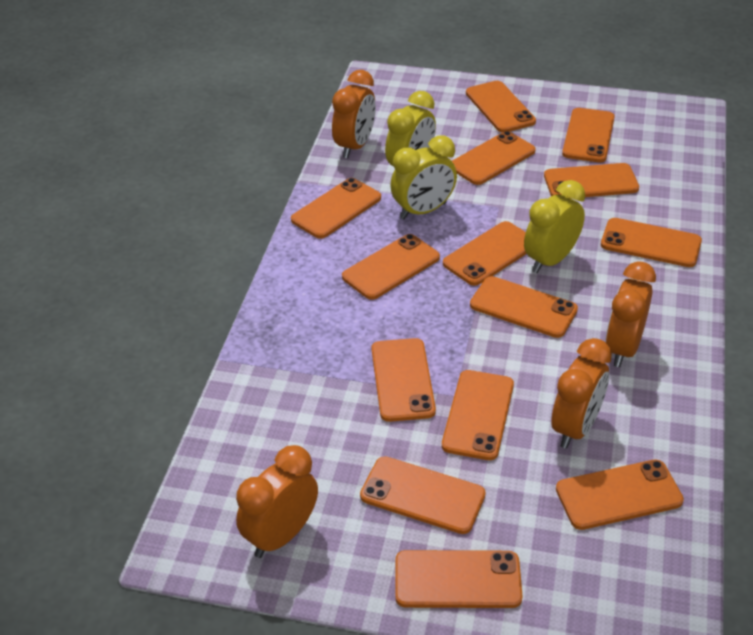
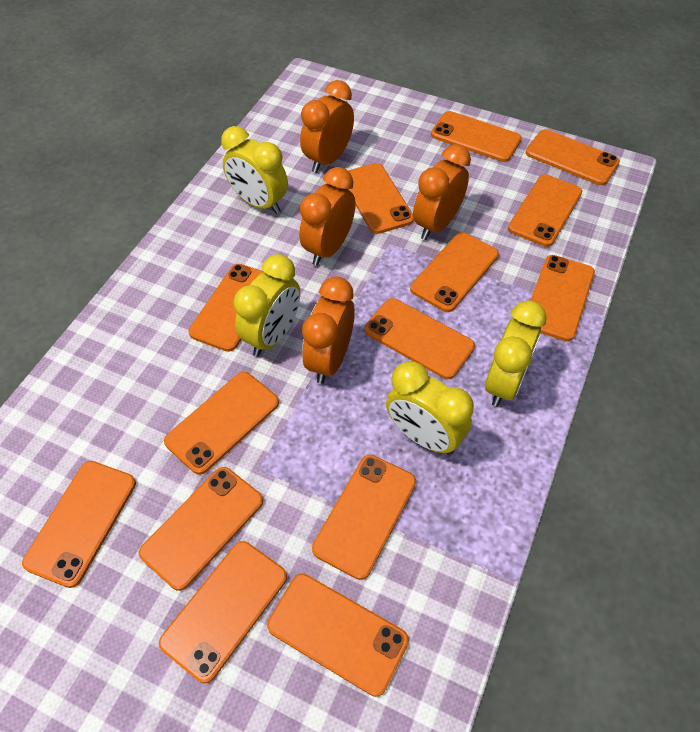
yellow clock: [385,91,436,166] [390,135,457,219] [524,180,585,273] = 3 -> [221,126,288,214] [233,254,300,357] [386,361,474,455] [485,300,547,407] = 4

